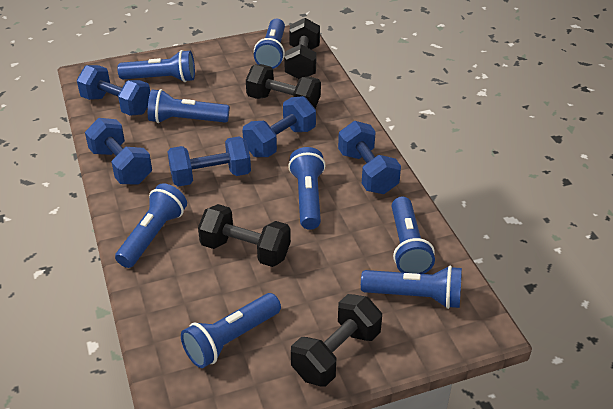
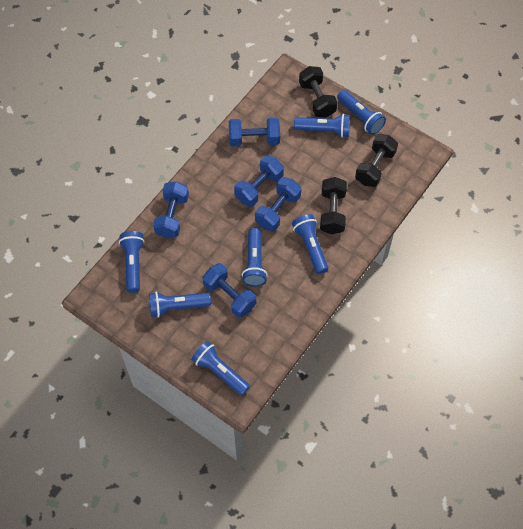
black dumbbell: [198,204,291,267] [246,64,321,108] [284,18,320,79] [291,294,382,387] = 4 -> [299,66,338,117] [320,177,347,234] [355,134,398,187] = 3
blue flashlight: [115,183,187,268] [117,50,195,82] [148,89,230,123] [181,293,281,368] [254,19,285,69] [288,147,326,230] [361,266,462,309] [392,197,435,274] = 8 -> [119,231,145,293] [149,291,211,318] [191,341,250,396] [242,228,268,287] [292,214,328,274] [294,113,350,138] [337,90,386,135] = 7

